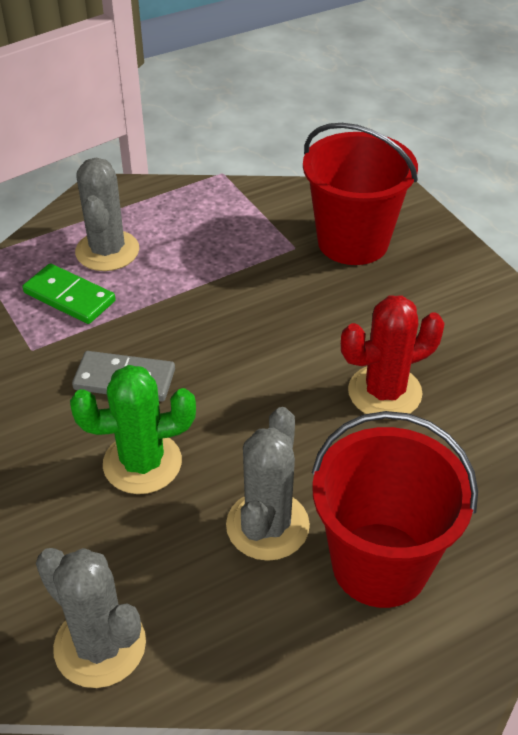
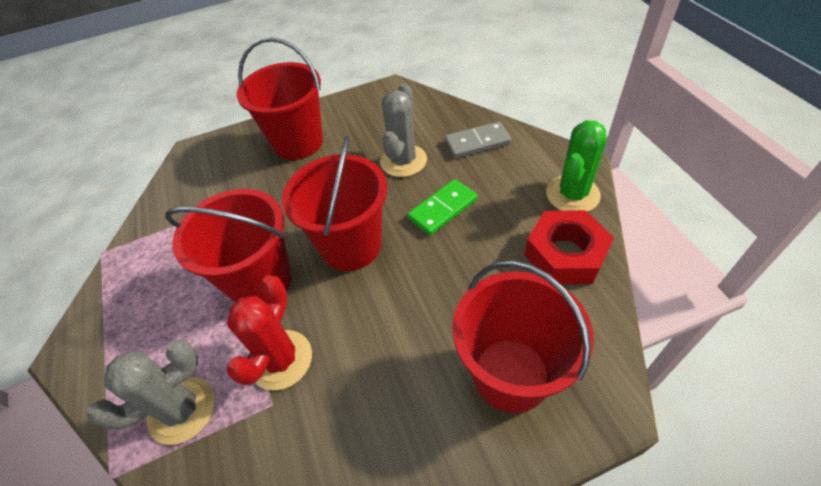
grey cactus: [36,548,146,688] [75,158,139,271] [226,407,310,561] = 3 -> [87,340,215,445] [380,83,427,177] = 2
red bucket: [303,123,418,265] [312,411,478,608] = 2 -> [165,189,292,303] [237,37,323,160] [282,136,387,271] [452,260,594,413] = 4
red nut: none = 0 -> [525,210,614,284] = 1

